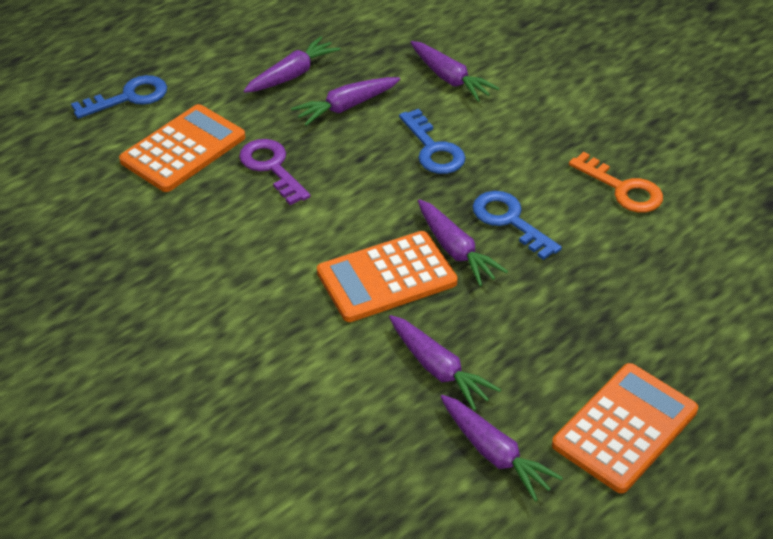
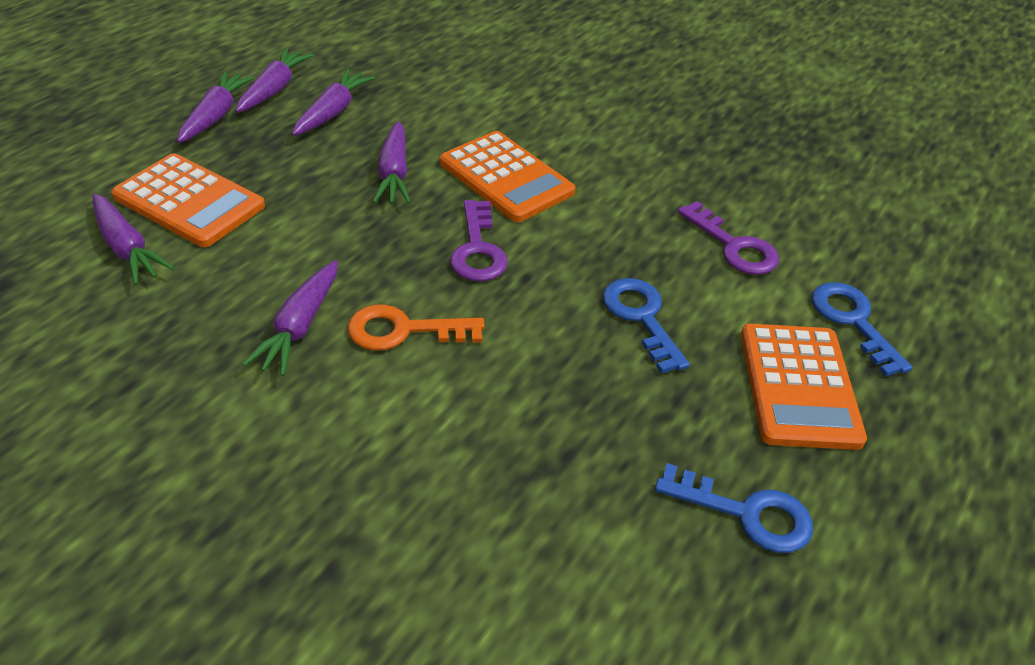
purple key: [239,139,311,205] = 1 -> [450,200,508,281] [678,201,779,275] = 2

